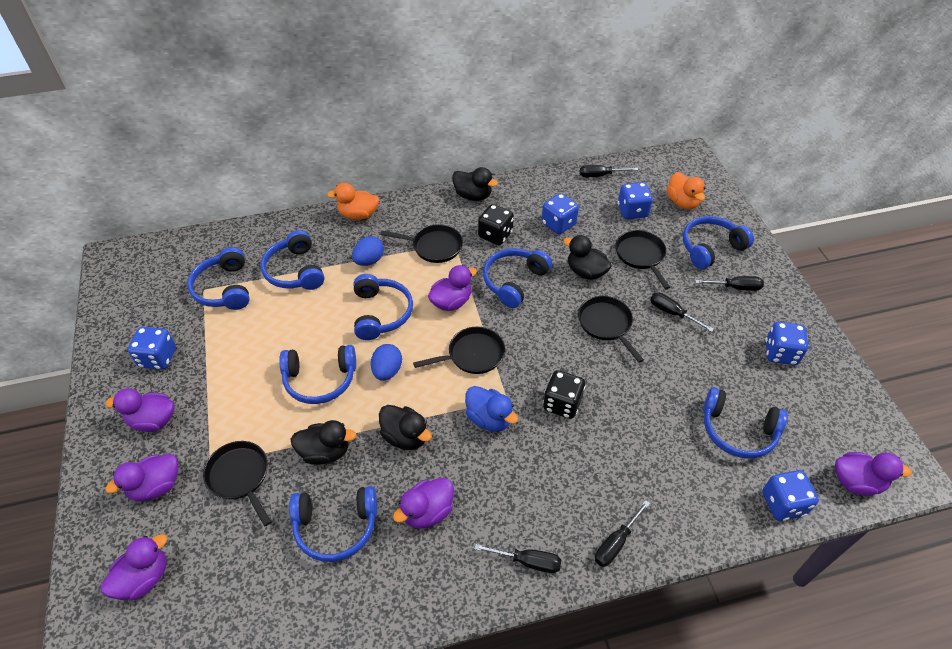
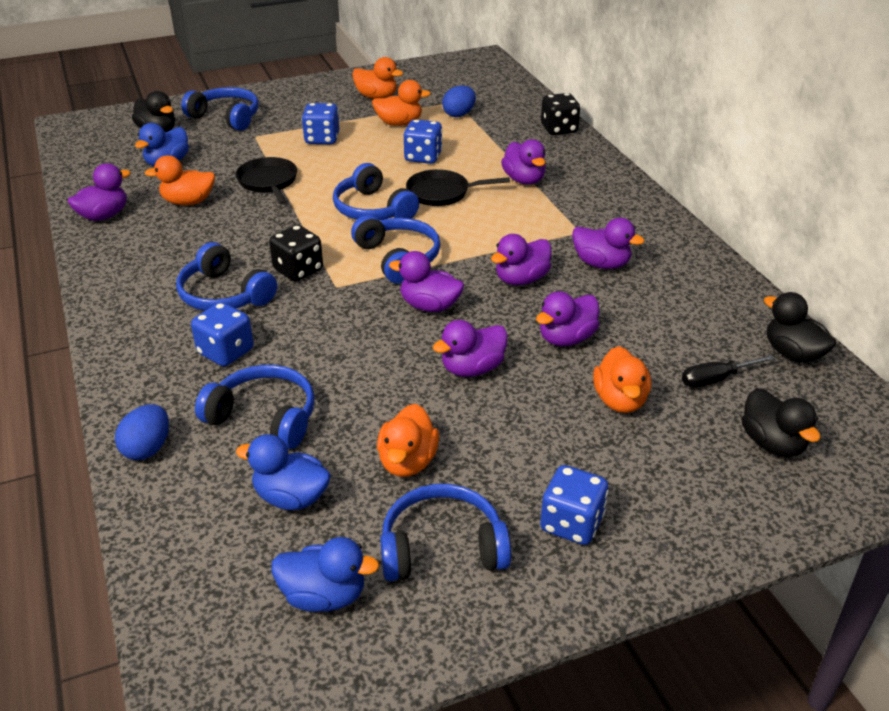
black duck: [291,420,356,465] [379,405,432,450] [452,167,498,201] [563,235,612,280] = 4 -> [132,91,175,132] [742,388,821,457] [764,292,836,363] = 3
black pan: [203,441,271,526] [381,224,463,263] [413,327,505,374] [578,296,644,363] [615,230,670,289] = 5 -> [236,157,297,205] [406,169,510,206] = 2
black screwdriver: [474,544,561,573] [580,165,638,177] [595,500,650,567] [650,292,714,332] [695,276,764,291] = 5 -> [682,355,776,388] = 1
blue dice: [128,327,176,370] [542,193,579,234] [618,182,653,219] [762,470,819,521] [765,322,808,365] = 5 -> [191,302,254,366] [302,103,339,144] [404,119,443,164] [540,465,609,545] = 4
blue duck: [465,386,518,432] = 1 -> [135,123,189,166] [236,434,331,510] [271,537,380,612] = 3
blue headphones: [187,247,250,310] [261,230,324,290] [279,345,356,404] [289,486,377,562] [354,274,413,340] [483,248,552,308] [683,216,754,269] [703,387,788,458] = 8 -> [176,242,277,311] [181,87,259,131] [195,365,315,449] [333,163,419,220] [351,215,440,284] [380,484,511,581] = 6
orange duck: [327,183,379,220] [667,172,705,209] = 2 -> [145,155,215,205] [352,57,403,99] [372,80,431,126] [377,404,439,477] [593,346,651,413] = 5
purple duck: [101,534,167,600] [105,454,178,501] [106,388,175,432] [393,478,454,529] [428,265,477,311] [835,452,912,496] = 6 -> [68,163,131,221] [389,251,464,312] [433,320,508,377] [491,234,552,285] [501,139,546,185] [536,291,599,346] [572,218,645,269] = 7

